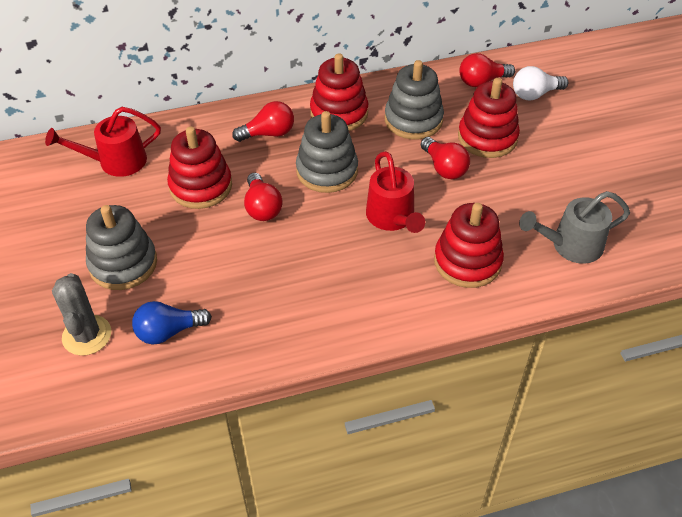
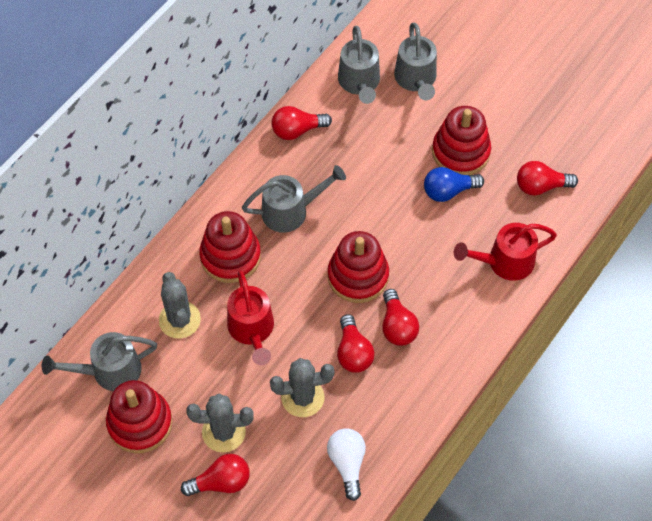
grey cactus: [52,273,111,356] = 1 -> [159,272,201,339] [186,394,254,453] [270,358,335,417] = 3
grey stacking toy: [86,205,157,290] [296,111,358,193] [385,60,444,139] = 3 -> none = 0
grey watering can: [519,191,630,264] = 1 -> [42,332,157,391] [242,165,346,233] [338,26,380,104] [394,23,437,100] = 4
red light bulb: [232,101,294,142] [244,173,283,221] [421,137,470,179] [459,53,515,87] = 4 -> [181,454,250,496] [272,106,332,140] [337,314,375,373] [382,289,419,346] [517,161,578,196] = 5

